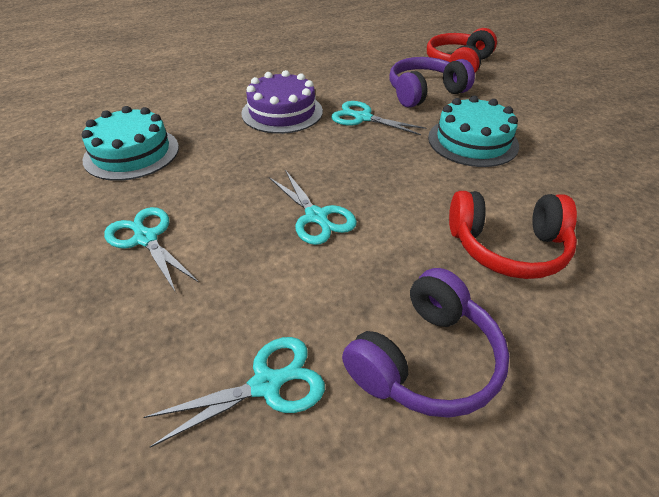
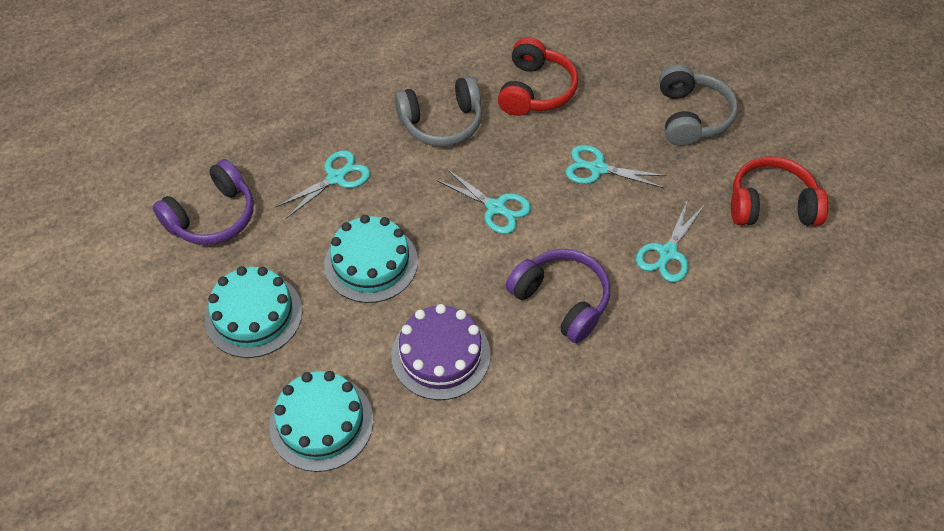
grey headphones: none = 0 -> [395,76,482,147] [659,64,738,146] = 2
turquoise cake: [82,106,179,181] [428,96,519,167] = 2 -> [205,266,303,358] [269,371,373,472] [324,215,418,303] = 3

